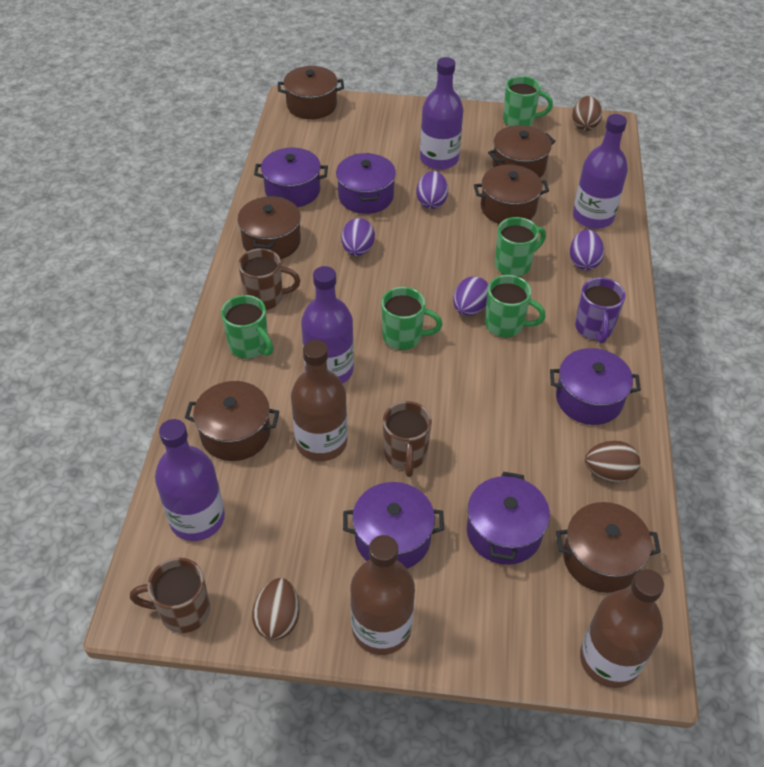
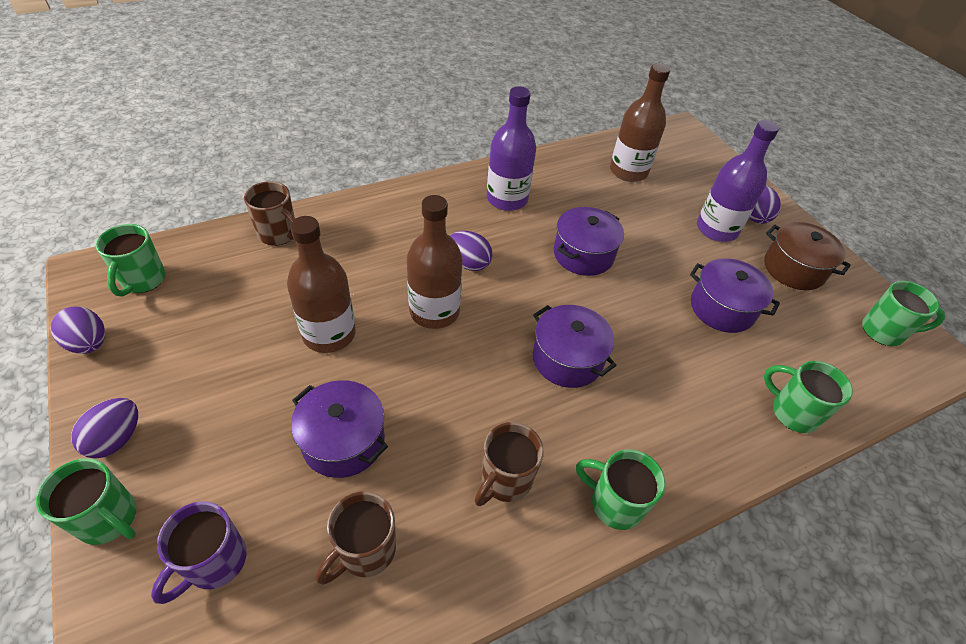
brown egg: [252,578,299,640] [572,96,602,131] [585,441,640,482] = 3 -> none = 0
brown pot: [185,381,279,461] [237,196,301,259] [278,66,344,119] [474,164,549,224] [488,125,556,178] [556,502,661,593] = 6 -> [764,222,851,290] = 1
purple bottle: [155,419,225,541] [301,266,354,383] [420,57,464,170] [573,114,628,229] = 4 -> [487,87,536,211] [697,120,779,242] = 2
purple pot: [254,148,328,207] [336,153,396,214] [343,482,444,569] [467,472,550,565] [550,348,641,425] = 5 -> [291,380,388,478] [533,305,616,388] [554,207,624,276] [690,258,780,333] = 4

